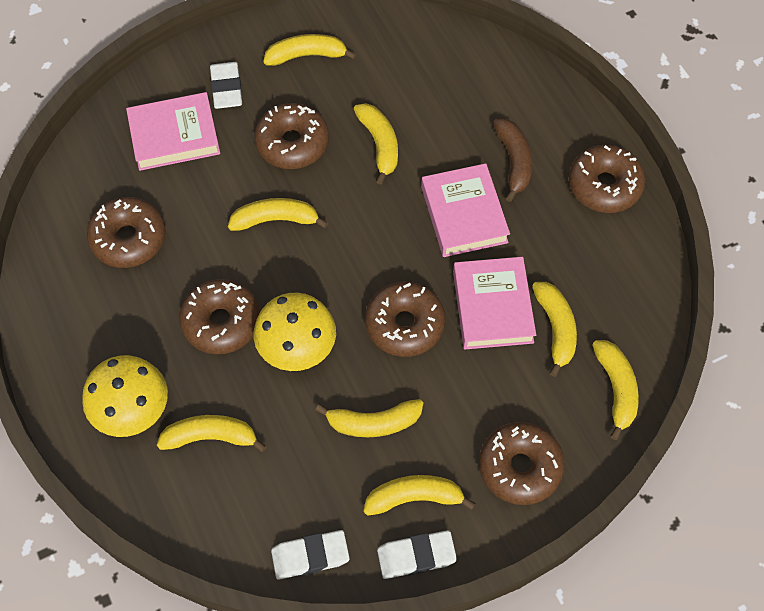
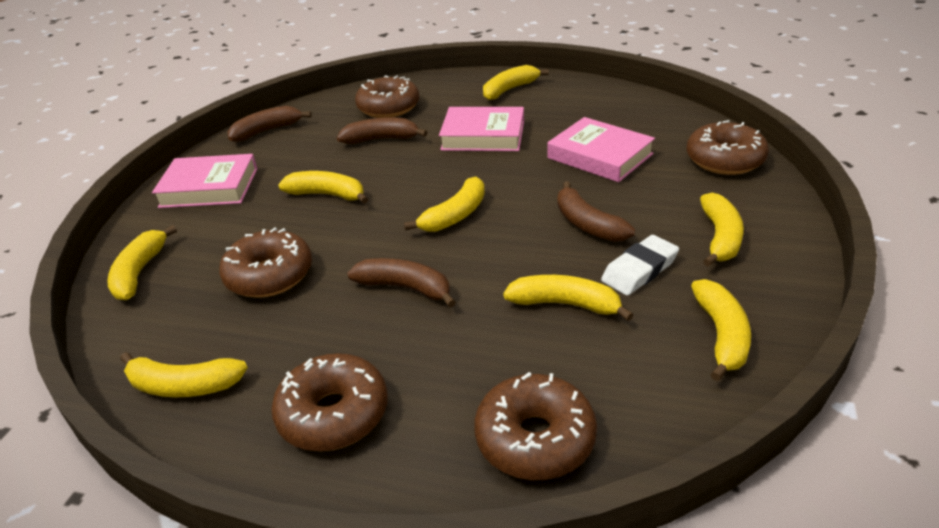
brown banana: [493,119,532,202] = 1 -> [227,106,312,142] [337,117,427,144] [347,258,456,308] [557,181,635,242] = 4
brown donut: [87,197,166,268] [179,279,260,354] [254,103,329,169] [365,282,445,357] [479,422,565,505] [569,145,645,213] = 6 -> [219,227,312,298] [271,353,388,451] [355,75,419,118] [474,372,597,480] [686,120,769,175] = 5
white eraser: [210,62,242,109] [271,530,350,579] [377,530,457,579] = 3 -> [601,235,679,296] = 1
yellow mushroom: [82,355,168,437] [254,293,336,371] = 2 -> none = 0

